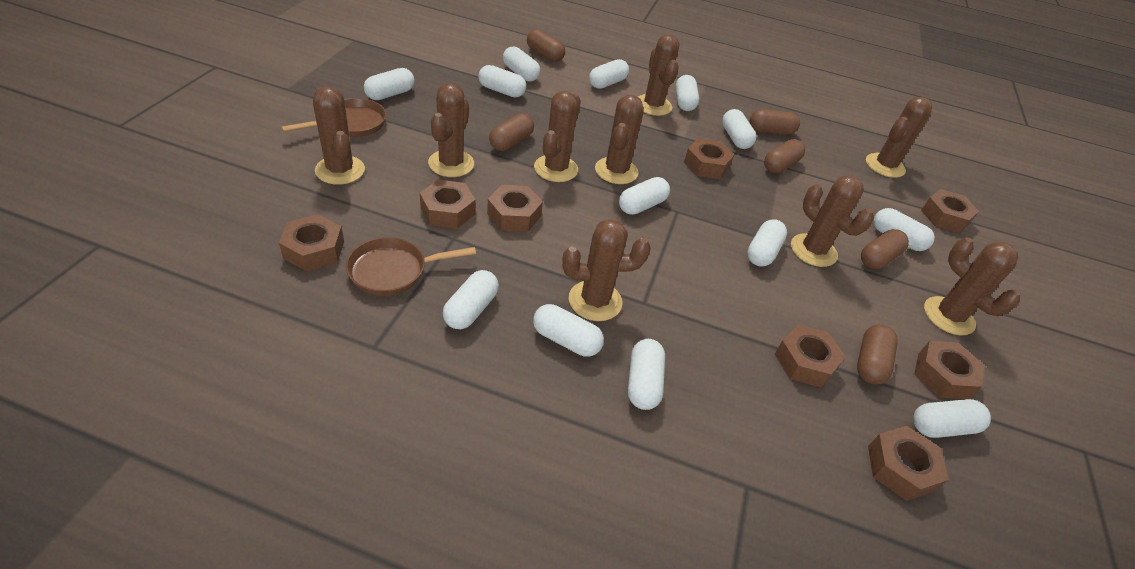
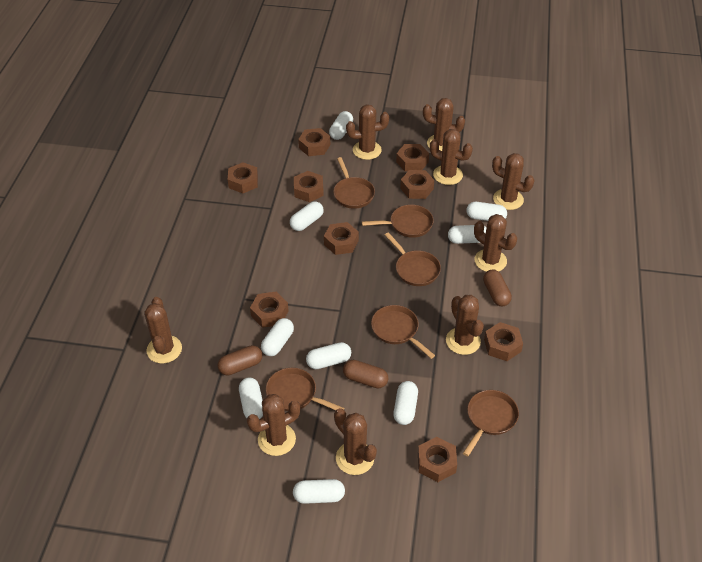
brown capsule: [489,113,534,151] [527,29,565,62] [750,109,800,135] [764,139,805,173] [857,324,898,385] [861,229,909,269] = 6 -> [218,345,262,376] [343,360,388,388] [483,270,512,307] = 3
brown nut: [279,214,344,271] [420,180,475,229] [487,185,543,231] [684,138,734,179] [775,324,846,388] [868,426,949,501] [914,341,984,399] [921,189,979,233] = 8 -> [228,162,258,193] [250,292,288,328] [294,171,324,202] [298,128,330,156] [324,222,359,255] [396,144,429,172] [400,170,434,199] [418,437,457,482] [484,322,523,361] = 9
brown pan: [281,98,386,137] [346,237,476,296] = 2 -> [266,368,344,411] [333,157,375,209] [362,205,434,238] [371,305,435,359] [385,232,441,286] [463,390,519,456] = 6
white capsule: [364,68,415,100] [443,270,499,329] [478,65,526,97] [503,46,540,82] [533,304,604,357] [589,59,629,89] [619,177,670,215] [628,339,665,410] [676,75,699,111] [722,109,757,149] [747,219,787,267] [874,208,935,251] [913,399,991,438] = 13 -> [239,377,263,419] [261,318,294,356] [290,201,324,231] [293,479,345,504] [306,342,351,369] [329,111,353,140] [393,381,418,425] [448,225,487,244] [467,202,507,221] = 9

